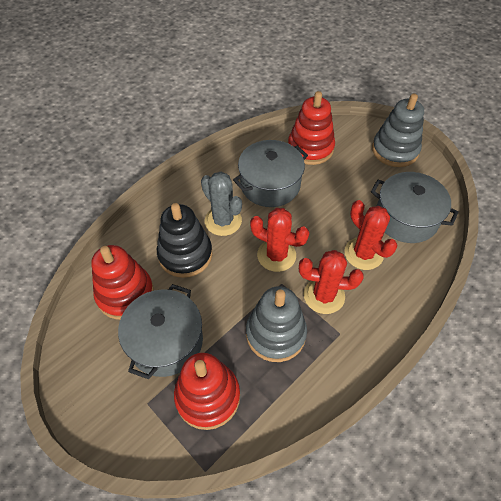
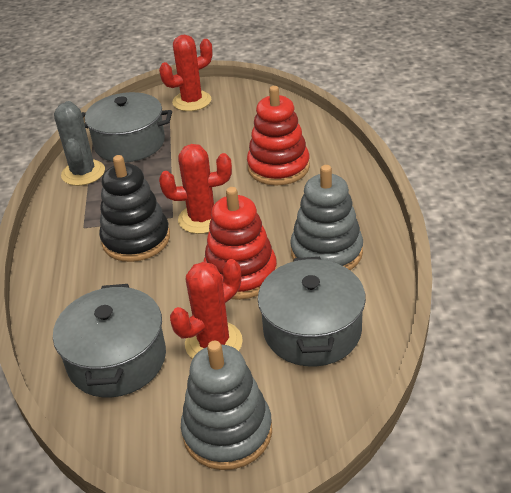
red stacking toy: [91,245,154,320] [174,353,240,430] [288,91,335,165] = 3 -> [203,187,277,300] [247,86,310,186] = 2

